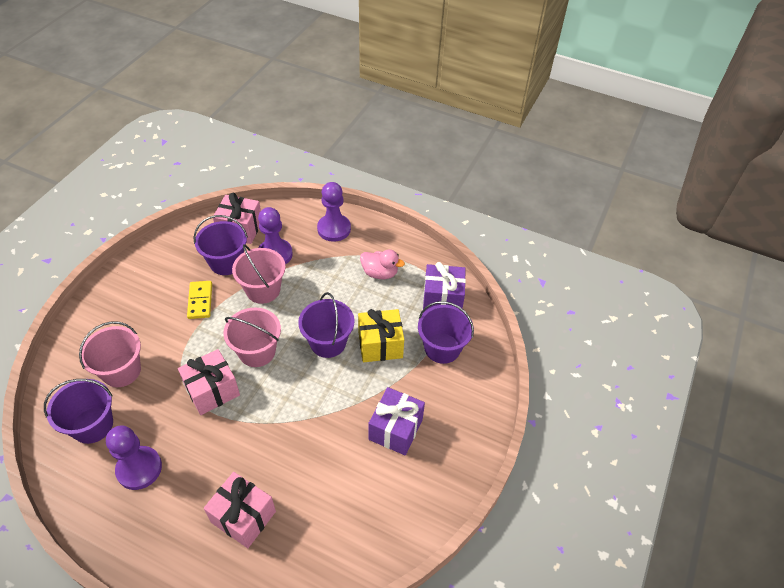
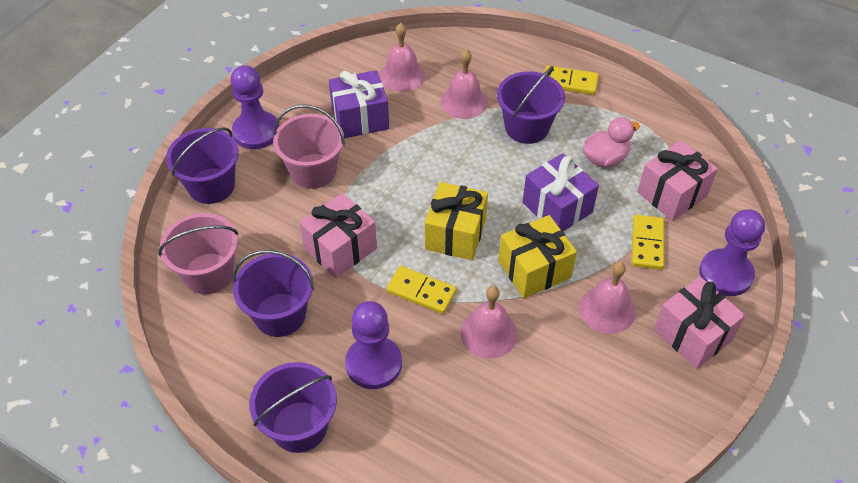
pink bell: none = 0 -> [380,23,425,92] [441,49,488,119] [461,286,517,358] [579,262,636,334] = 4
pink bucket: [79,321,141,387] [223,308,281,367] [232,244,286,304] = 3 -> [159,213,239,294] [273,105,345,189] = 2
yellow domino: [187,281,212,319] = 1 -> [386,266,457,314] [544,66,599,95] [632,215,664,270] = 3
yellow gift: [358,309,404,362] = 1 -> [425,182,488,260] [499,215,577,299] = 2

